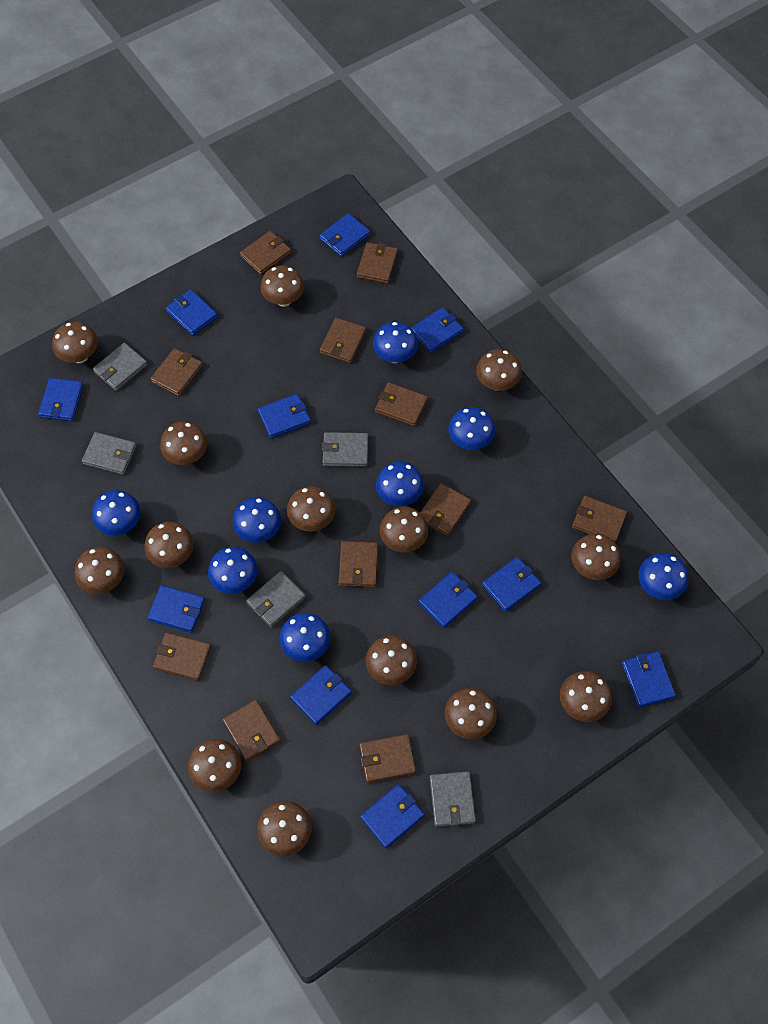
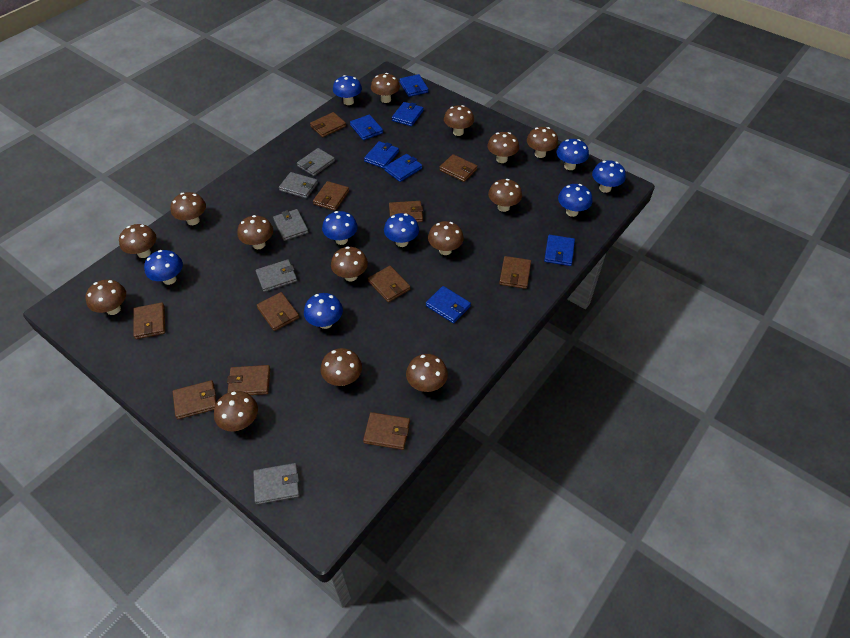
blue wallet: [38,378,83,421] [147,585,205,633] [166,289,218,336] [258,394,311,439] [290,665,352,725] [320,213,370,257] [360,784,425,848] [411,307,463,353] [419,572,478,628] [482,557,541,612] [622,652,676,707] = 11 -> [350,115,383,140] [364,141,399,169] [384,154,422,182] [392,102,423,126] [400,74,428,97] [426,286,471,324] [544,235,575,266] = 7

